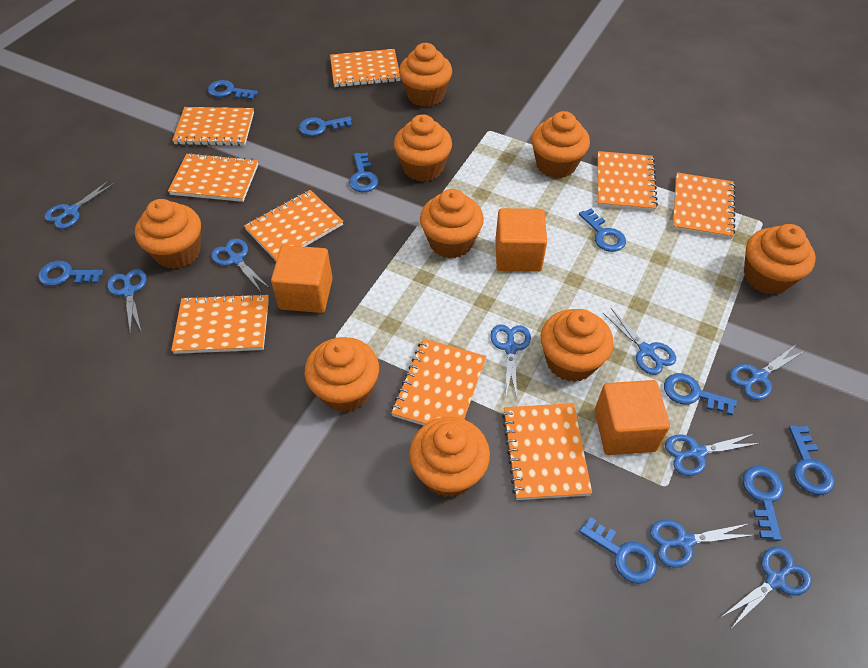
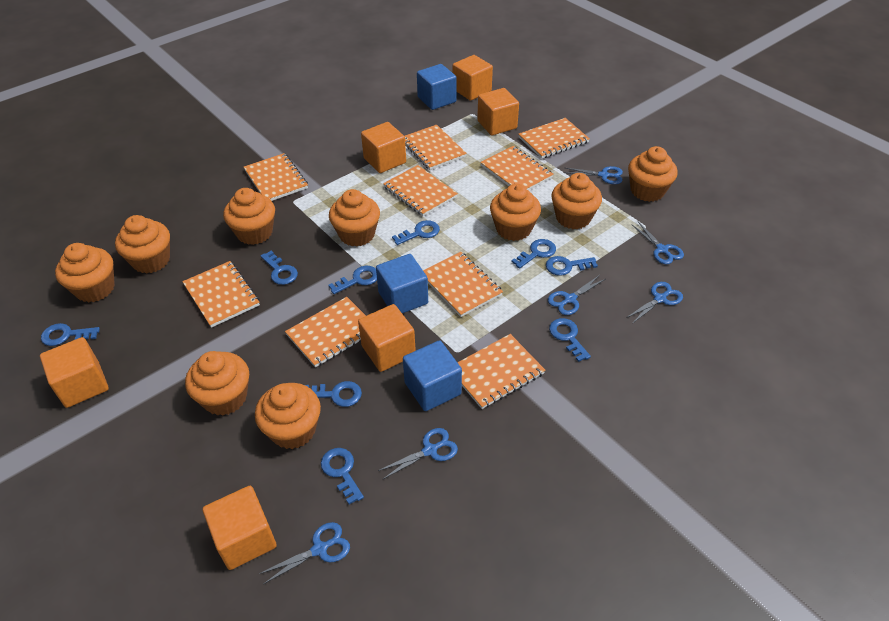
blue cube: none = 0 -> [376,254,428,313] [403,340,462,411] [417,64,457,110] = 3
blue scissors: [44,180,115,229] [107,269,147,335] [211,239,270,293] [490,325,531,398] [603,308,676,375] [650,520,754,568] [665,434,761,476] [721,546,812,627] [730,345,805,400] = 9 -> [259,522,350,584] [378,428,458,480] [548,276,605,315] [564,166,623,184] [626,282,683,324] [631,222,684,264] = 6
orange cube: [271,245,333,313] [495,208,547,272] [595,380,670,455] = 3 -> [40,337,109,408] [203,486,277,570] [358,304,416,372] [361,122,406,173] [453,55,493,101] [477,88,519,136] = 6

